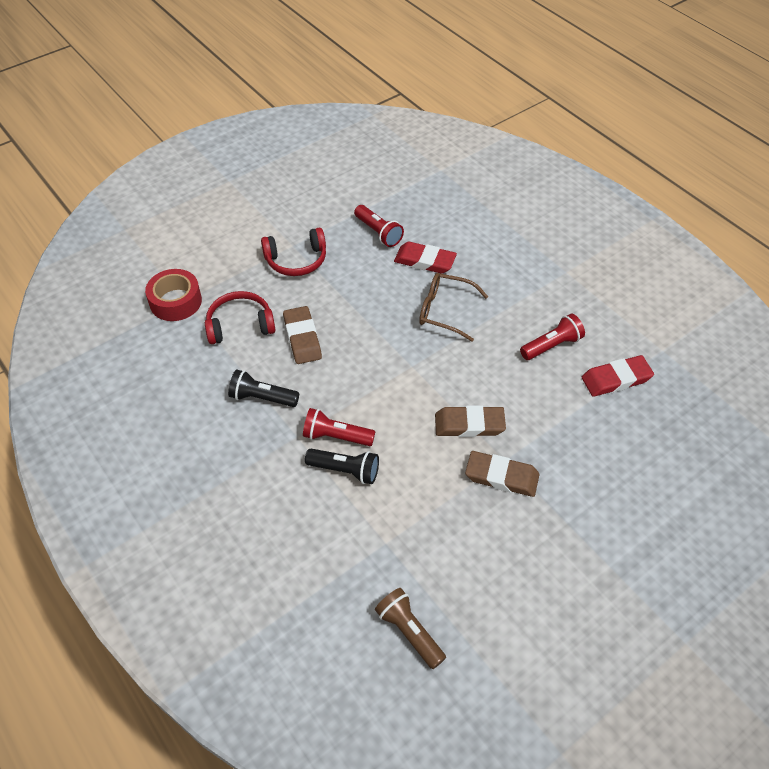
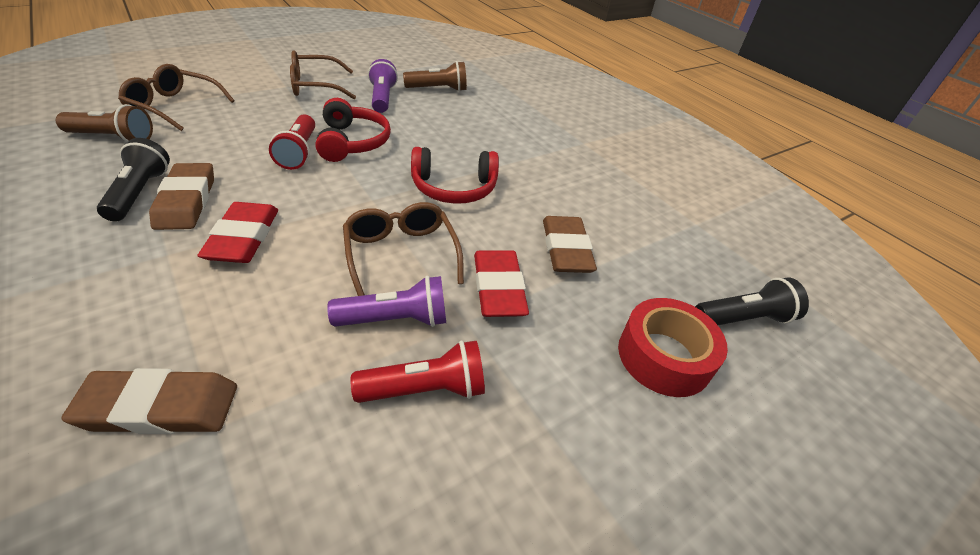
brown flashlight: [375,588,446,669] = 1 -> [56,104,153,142] [403,61,467,91] = 2
brown glasses: [419,273,488,342] = 1 -> [118,64,234,131] [290,50,356,99] [343,202,464,296] = 3
purple flashlight: none = 0 -> [327,276,446,327] [368,59,398,113] = 2
red flashlight: [303,408,375,446] [354,205,404,247] [520,314,585,360] = 3 -> [269,114,315,170] [350,341,485,403] = 2

